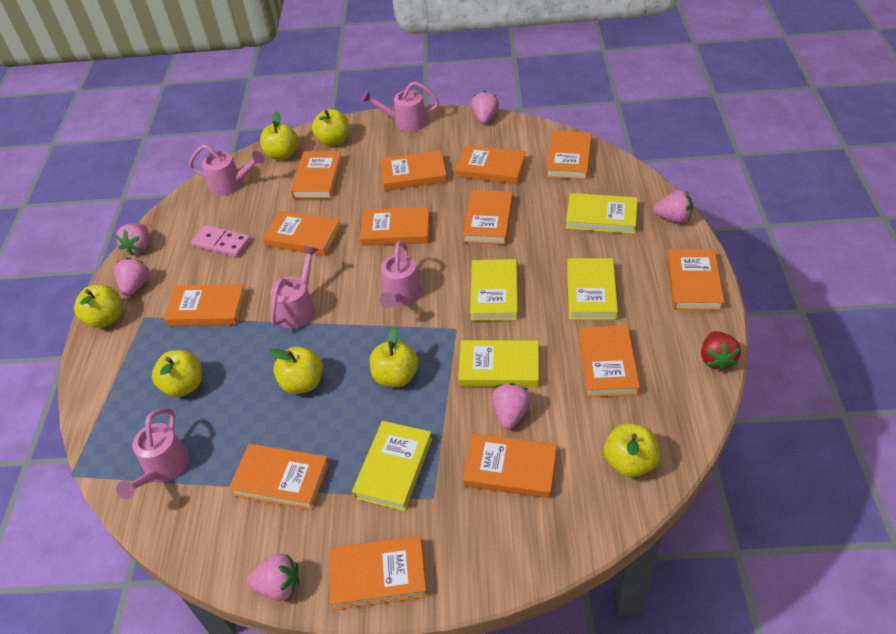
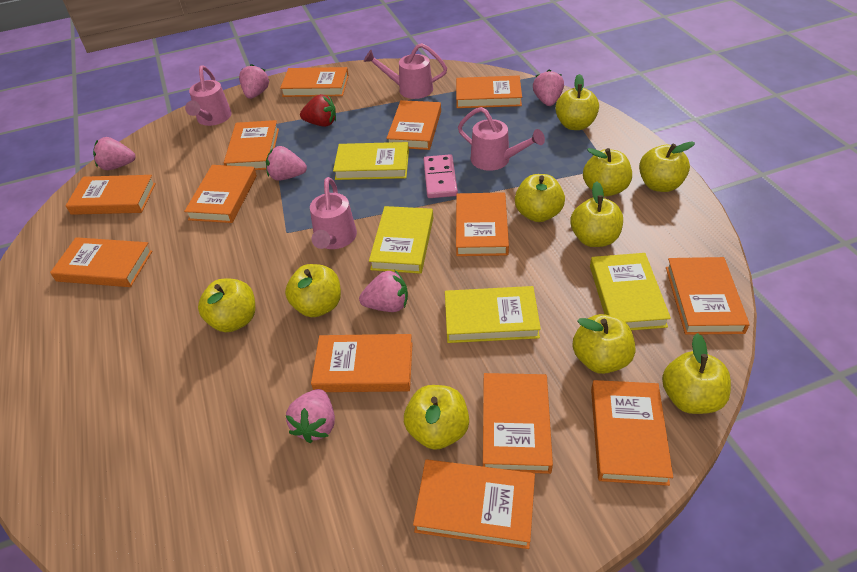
pink watering can: [116,408,189,499] [189,145,264,196] [270,246,318,328] [361,81,439,132] [380,241,422,308] = 5 -> [185,65,232,126] [310,177,357,249] [364,43,447,99] [458,107,545,171] = 4
yellow apple: [74,285,122,328] [152,350,202,397] [260,111,298,160] [268,347,323,394] [312,109,349,146] [370,326,419,387] [604,423,660,477] = 7 -> [198,279,255,332] [285,264,341,317] [404,385,469,450] [515,174,565,222] [555,74,599,130] [570,181,623,247] [572,314,635,374] [583,148,632,197] [639,141,695,192] [662,333,731,414] = 10
yellow book: [352,421,432,511] [458,340,539,387] [470,259,518,321] [566,193,638,234] [567,258,618,320] = 5 -> [333,142,409,180] [369,206,433,274] [445,286,541,343] [590,253,671,330] = 4

